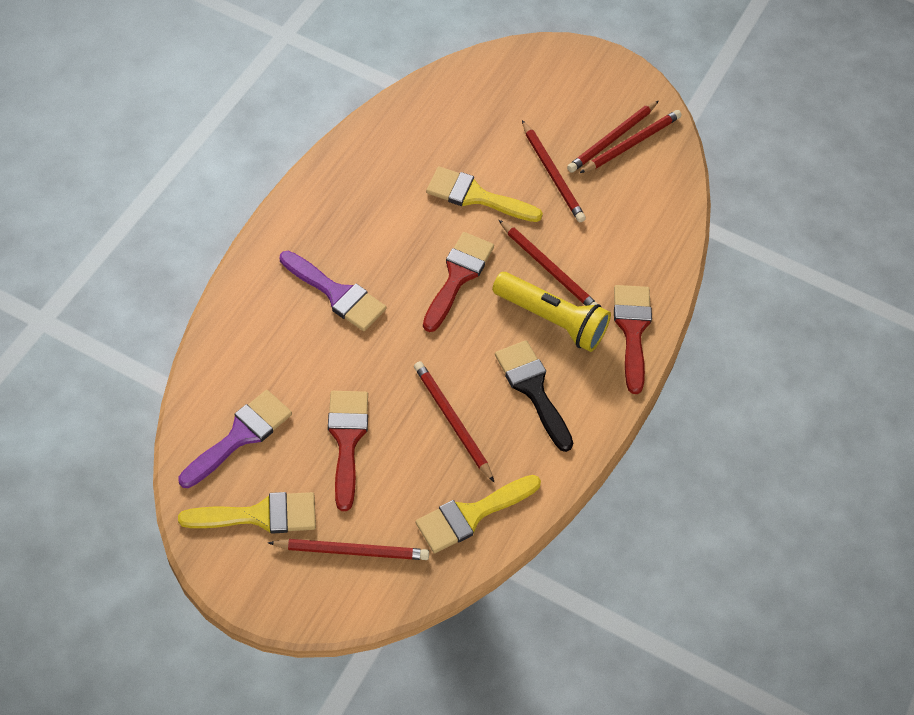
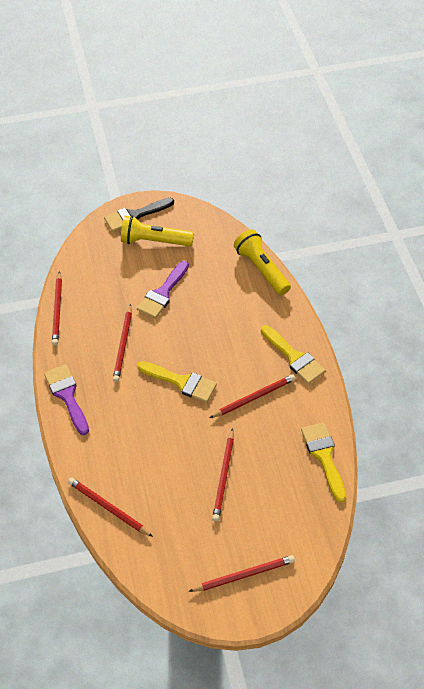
red brush: [328,391,368,511] [423,232,494,332] [614,285,652,394] = 3 -> none = 0
yellow flashlight: [492,272,611,352] = 1 -> [121,216,194,246] [234,229,291,295] = 2

